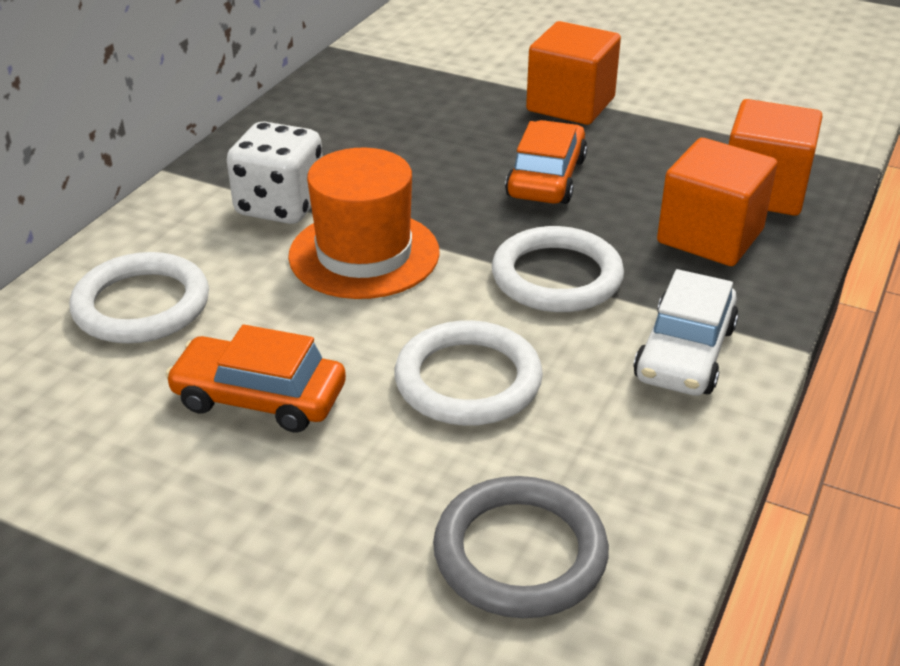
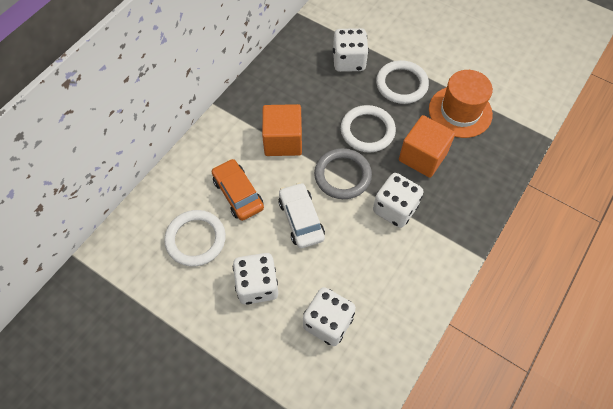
orange car: [165,325,346,433] [505,120,587,204] = 2 -> [212,159,264,221] = 1
orange cube: [526,21,621,125] [657,138,777,266] [729,99,823,216] = 3 -> [262,104,302,156] [399,115,455,178] = 2
white dice: [227,122,323,224] = 1 -> [233,253,278,305] [303,287,356,346] [333,28,369,72] [373,173,423,228] = 4

